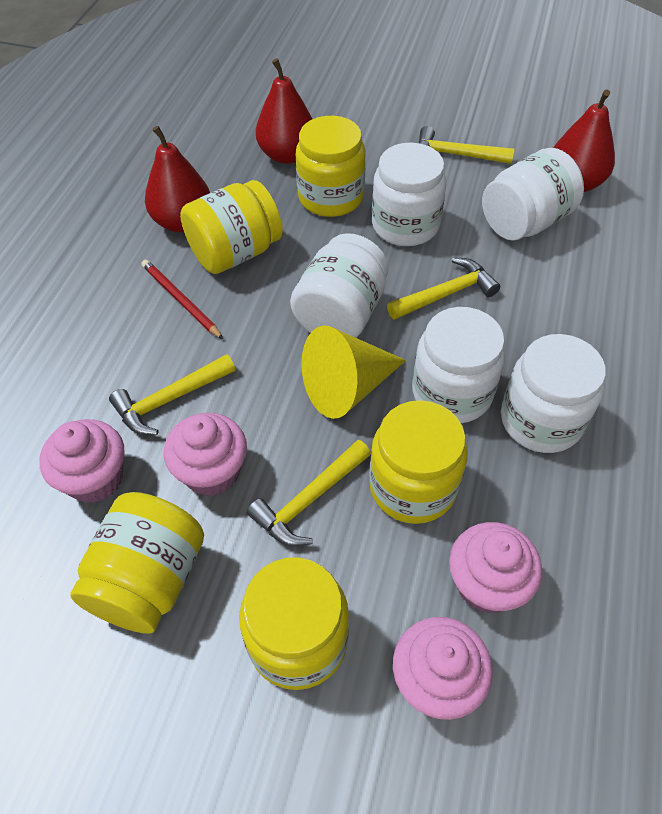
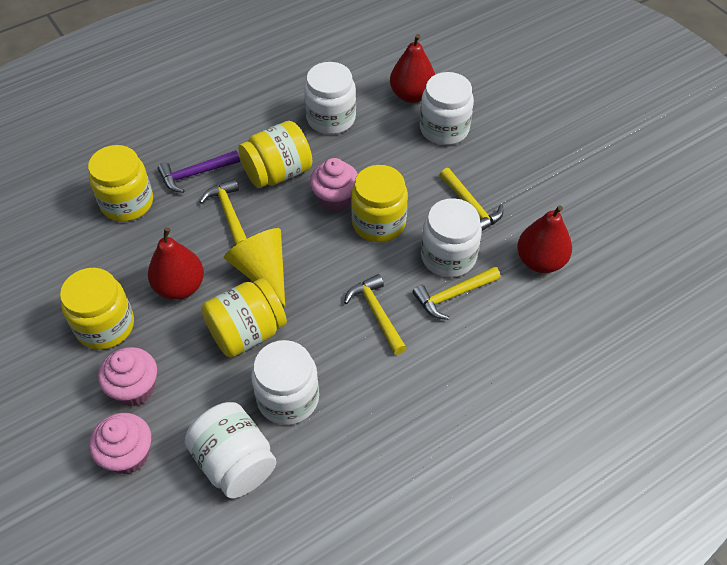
pink cupcake: [39,419,125,503] [164,413,247,496] [393,617,493,720] [449,522,542,613] = 4 -> [89,413,151,475] [98,347,157,406] [310,158,358,212] = 3
purple hammer: none = 0 -> [158,150,240,193] = 1
red pencil: [141,260,223,339] = 1 -> none = 0

